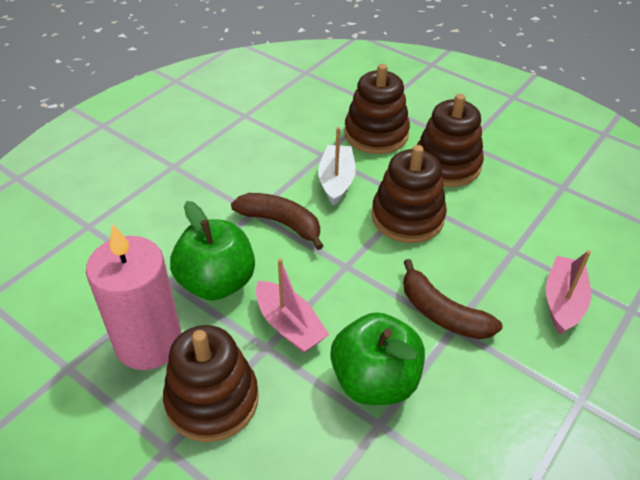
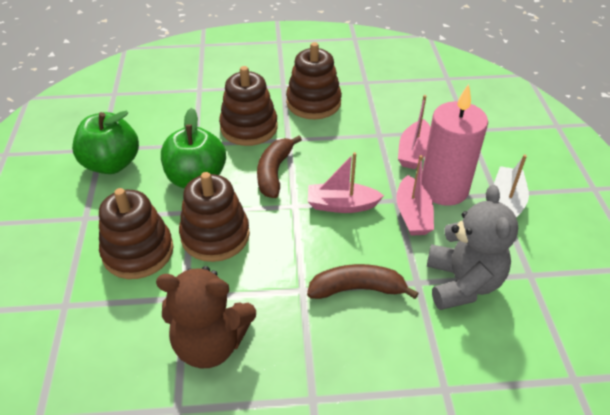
brown teddy bear: none = 0 -> [156,266,256,368] = 1
grey teddy bear: none = 0 -> [427,185,518,310] = 1
pink boat: [256,258,329,353] [546,250,591,334] = 2 -> [308,152,384,213] [396,155,434,236] [398,95,431,169] = 3

